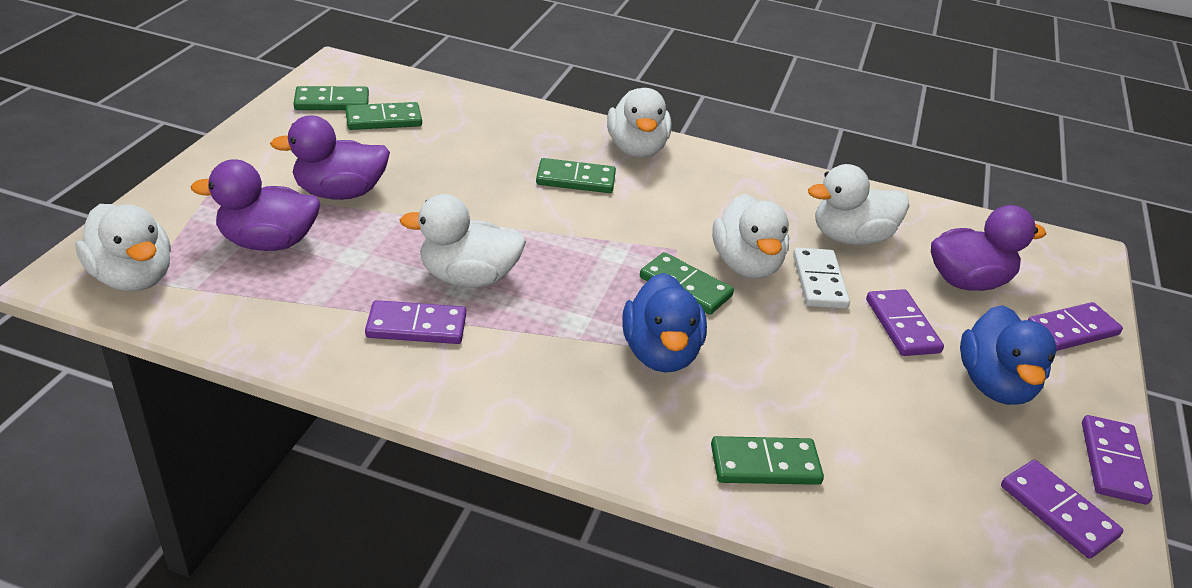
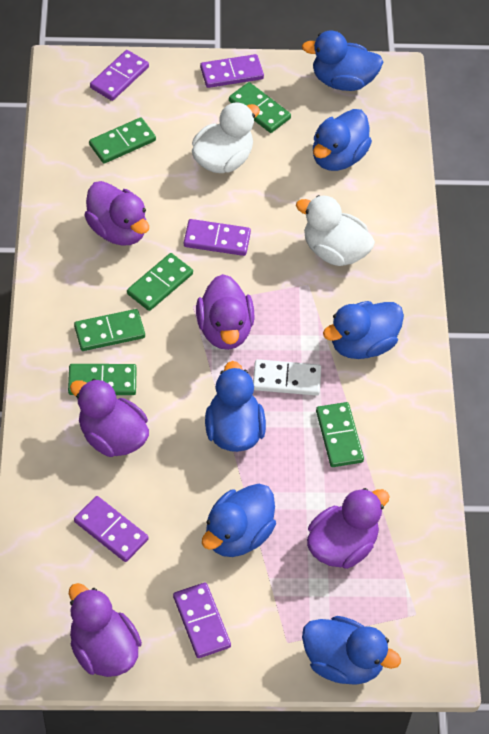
blue duck: [622,273,707,373] [960,305,1056,405] = 2 -> [202,484,276,557] [205,361,266,452] [302,31,383,91] [302,616,401,685] [313,109,372,171] [323,301,404,359] = 6
green domino: [293,86,369,110] [345,102,422,130] [536,158,616,193] [640,252,734,315] [711,436,824,485] = 5 -> [68,364,137,395] [74,309,145,351] [89,117,156,164] [127,253,193,311] [229,82,291,133] [316,402,364,467] = 6
purple duck: [191,159,320,251] [270,115,390,200] [931,205,1046,291] = 3 -> [69,583,142,677] [70,379,149,457] [84,181,149,246] [196,274,254,350] [307,488,390,569] = 5
white duck: [75,204,171,291] [400,194,526,287] [607,88,672,158] [712,194,789,279] [808,164,909,245] = 5 -> [192,102,260,173] [296,195,375,266] = 2

